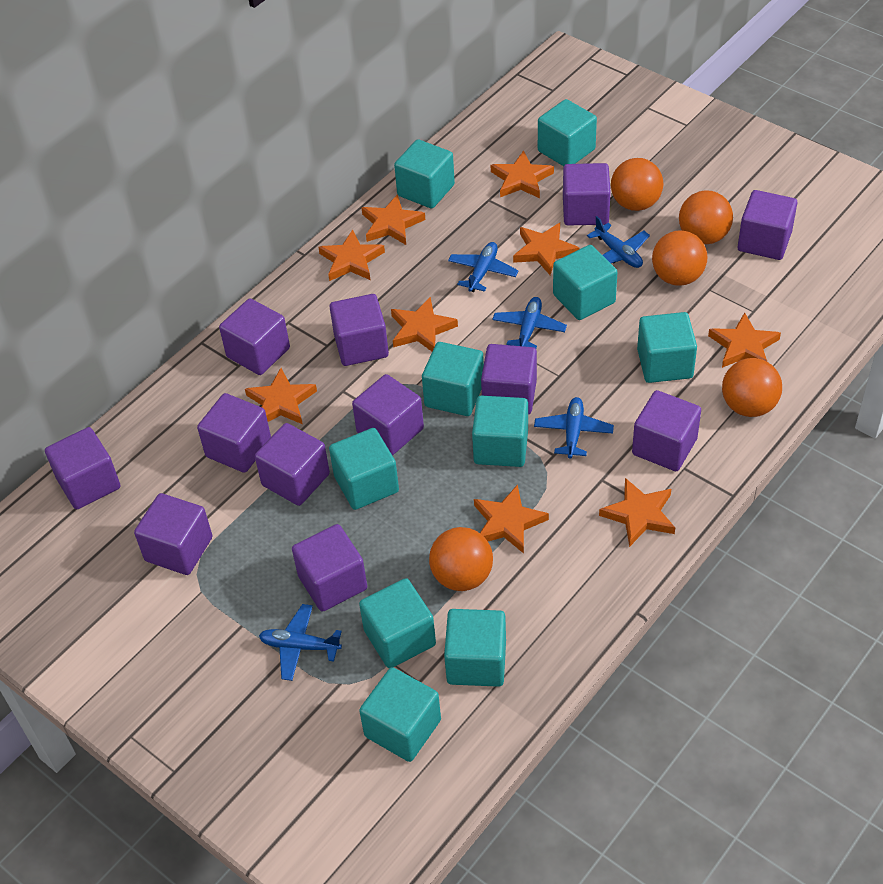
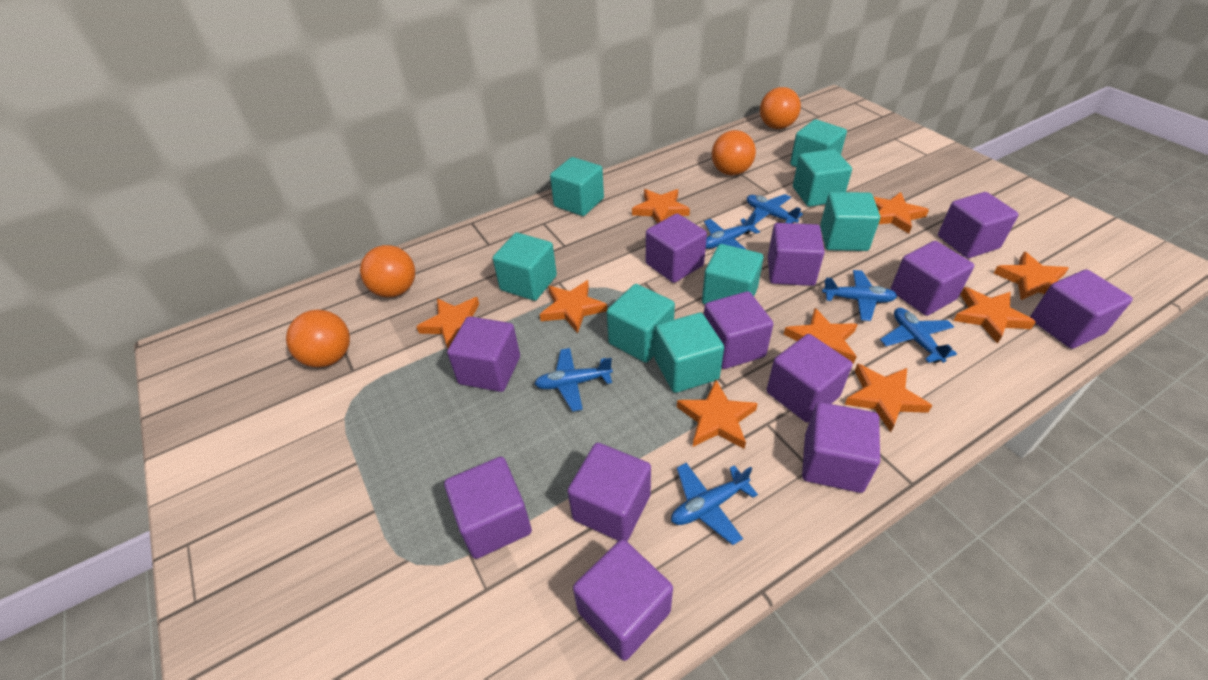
blue plane: [259,604,342,681] [448,242,519,292] [492,297,567,348] [534,397,614,459] [587,216,650,268] = 5 -> [535,348,613,412] [671,463,758,545] [704,213,760,250] [747,194,803,224] [822,270,897,321] [880,308,957,363] = 6
orange ball: [429,527,493,591] [611,158,663,211] [652,231,707,286] [679,190,733,245] [722,358,782,417] = 5 -> [286,310,350,367] [360,245,415,298] [712,130,756,175] [760,87,801,129] = 4
turquoise cube: [329,428,399,510] [359,578,436,668] [359,667,441,762] [394,139,455,209] [422,342,484,416] [444,609,506,687] [472,396,528,467] [538,99,597,166] [553,245,618,320] [637,312,697,383] = 10 -> [493,233,557,301] [550,157,604,216] [607,284,675,363] [654,313,724,393] [702,244,764,305] [790,119,847,167] [793,149,852,207] [820,192,880,251] = 8

